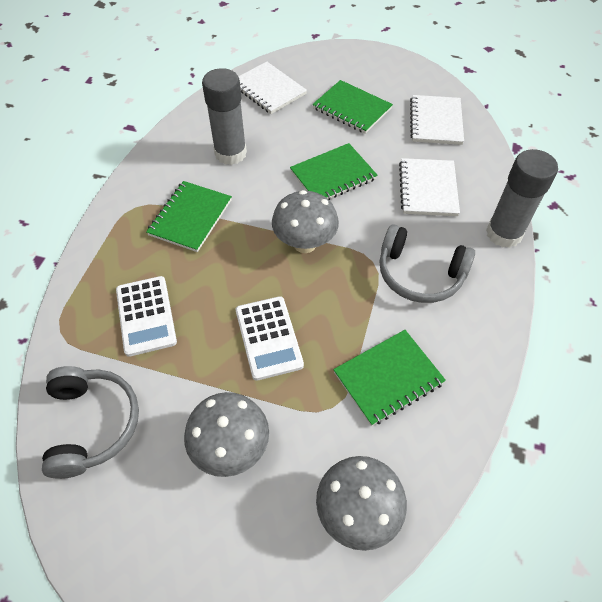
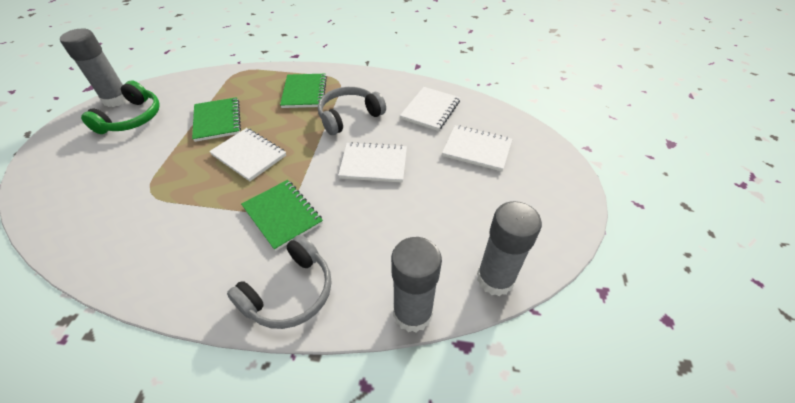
green headphones: none = 0 -> [81,80,160,134] = 1
green notebook: [146,181,232,252] [290,143,378,200] [313,80,393,134] [333,330,446,426] = 4 -> [192,97,241,142] [241,180,323,251] [280,74,327,108] = 3
grey glue stick: [202,68,247,165] [486,149,558,248] = 2 -> [60,29,128,107] [391,237,442,332] [477,201,542,296] = 3
grey mushroom: [184,392,269,477] [272,190,339,253] [316,456,407,551] = 3 -> none = 0
white calculator: [116,276,177,357] [236,296,304,381] = 2 -> none = 0
white notebook: [238,62,307,114] [399,158,460,216] [410,95,464,145] = 3 -> [209,128,286,181] [338,142,407,183] [400,87,460,131] [442,125,512,171] = 4

